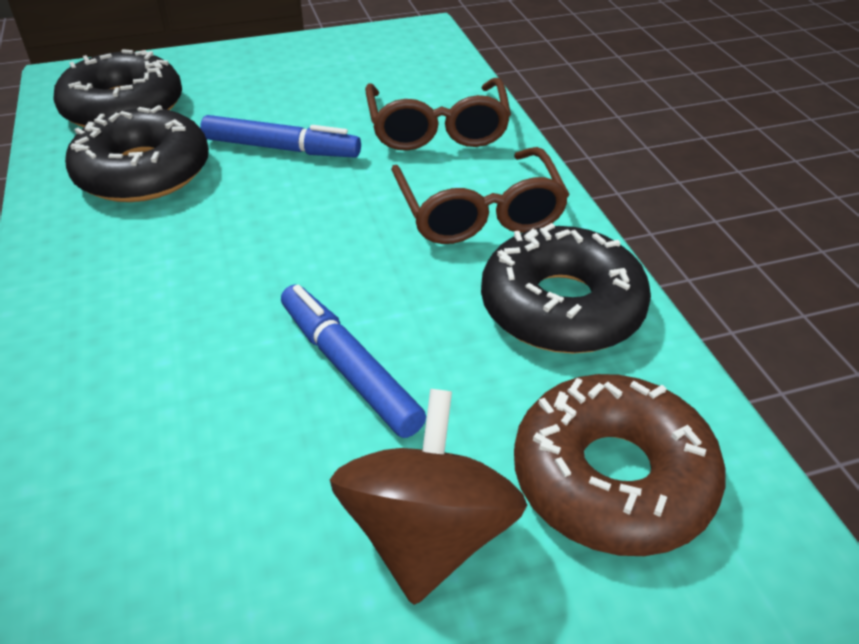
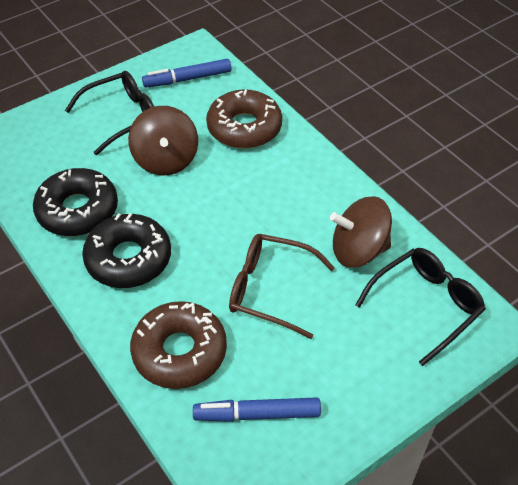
black donut: [53,49,182,127] [65,105,209,202] [481,223,651,354] = 3 -> [33,168,118,236] [82,213,171,288] = 2
black glasses: none = 0 -> [65,71,154,155] [355,248,486,366] = 2
brown donut: [514,374,726,556] = 1 -> [130,301,227,389] [206,89,282,148] = 2
brown glasses: [365,78,511,151] [391,147,570,244] = 2 -> [229,234,335,339] = 1
brown spinning top: [330,389,527,605] = 1 -> [128,106,198,175] [330,196,392,267] = 2

